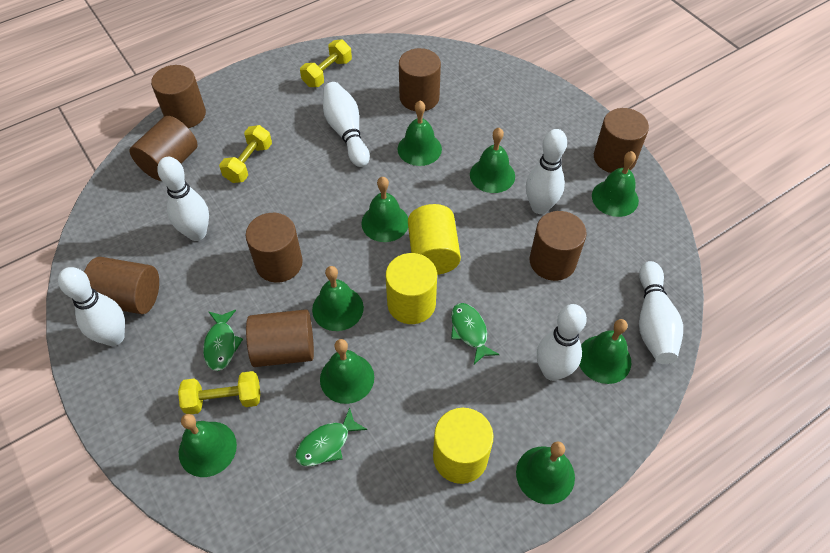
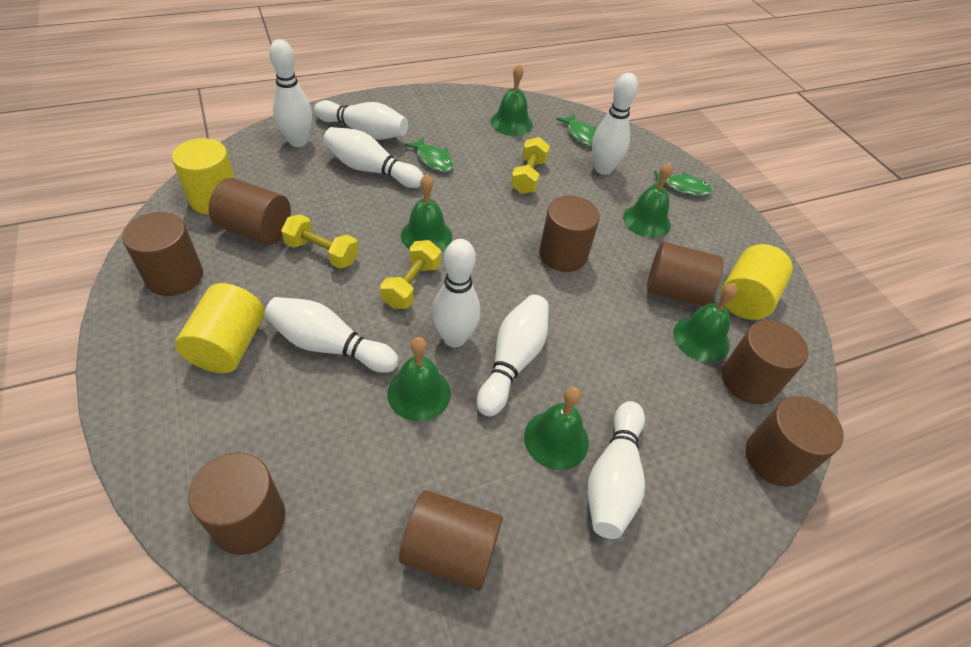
green bell: [179,414,237,477] [312,266,364,331] [320,339,374,404] [361,177,408,242] [398,101,442,166] [470,128,515,193] [516,441,575,504] [579,319,631,384] [592,151,639,217] = 9 -> [387,337,451,421] [401,175,452,251] [491,64,533,136] [524,387,589,470] [623,162,673,238] [673,283,738,362] = 6
white bowling pin: [58,267,125,346] [157,157,209,241] [323,82,370,167] [526,129,567,214] [537,304,587,381] [639,261,683,364] = 6 -> [264,297,398,373] [269,39,312,147] [314,100,408,140] [323,127,424,188] [432,239,481,347] [477,295,549,417] [588,401,645,539] [592,73,638,175] = 8

